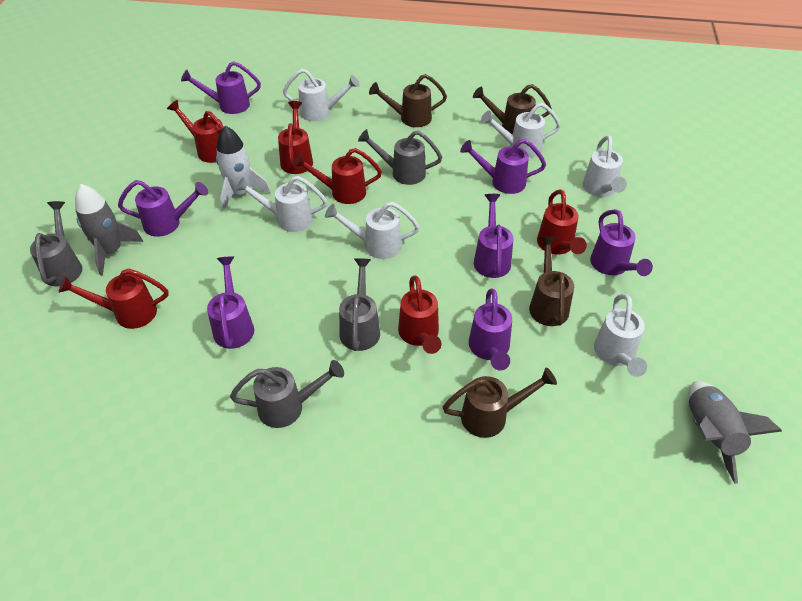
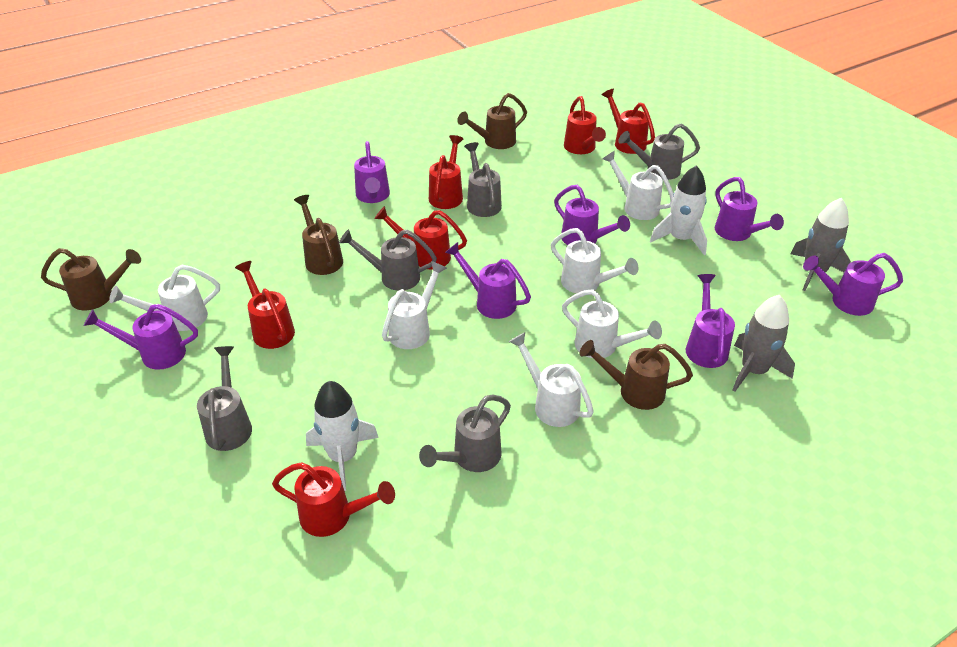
grey watering can: [30,201,82,287] [230,360,344,428] [339,258,380,351] [358,129,442,185] = 4 -> [197,346,252,451] [339,229,437,291] [419,395,511,472] [464,142,502,217] [619,124,700,180] = 5
white rocket: [216,126,271,212] = 1 -> [306,381,379,491] [650,165,707,255] = 2

